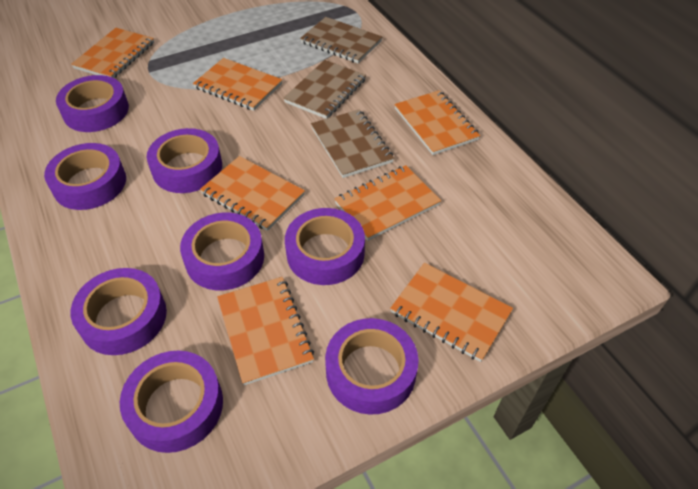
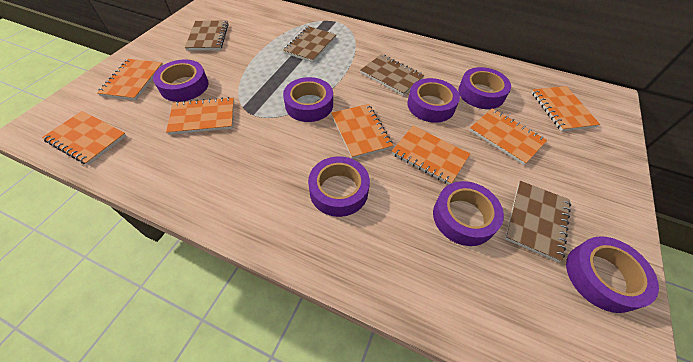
brown notebook: [283,60,366,119] [300,17,382,63] [311,109,394,178] = 3 -> [185,20,228,51] [283,26,336,63] [361,54,424,96] [505,181,571,262] = 4
purple tape: [44,143,126,210] [56,75,129,132] [70,268,167,355] [120,350,223,453] [147,128,222,193] [180,213,264,290] [285,208,365,285] [325,318,419,415] = 8 -> [153,59,209,102] [283,77,333,122] [308,156,370,217] [407,78,460,123] [433,181,504,246] [458,67,511,109] [566,236,659,313] = 7

